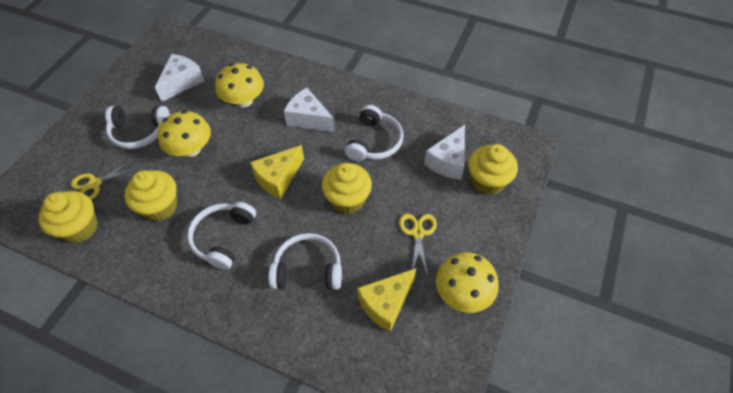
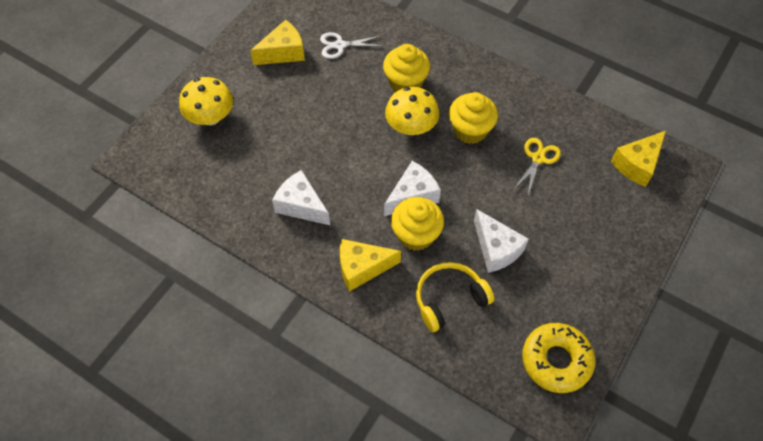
white headphones: [105,106,170,149] [187,202,256,270] [268,233,342,290] [345,105,403,162] = 4 -> none = 0
white scissors: none = 0 -> [320,32,382,59] = 1
yellow cheese: [250,145,304,199] [357,268,416,332] = 2 -> [250,20,305,65] [340,239,401,292] [611,131,666,187] = 3
yellow cupcake: [38,191,98,243] [124,170,177,221] [322,163,372,214] [468,144,518,195] = 4 -> [383,44,430,91] [391,197,444,251] [449,92,498,144] = 3
yellow donut: none = 0 -> [522,323,595,393] = 1
yellow headphones: none = 0 -> [416,262,494,332] = 1
yellow mushroom: [158,110,211,157] [215,63,264,108] [436,252,499,313] = 3 -> [179,77,233,125] [385,87,439,135] = 2
yellow scissors: [71,158,140,200] [399,214,437,276] = 2 -> [513,138,561,195] = 1

